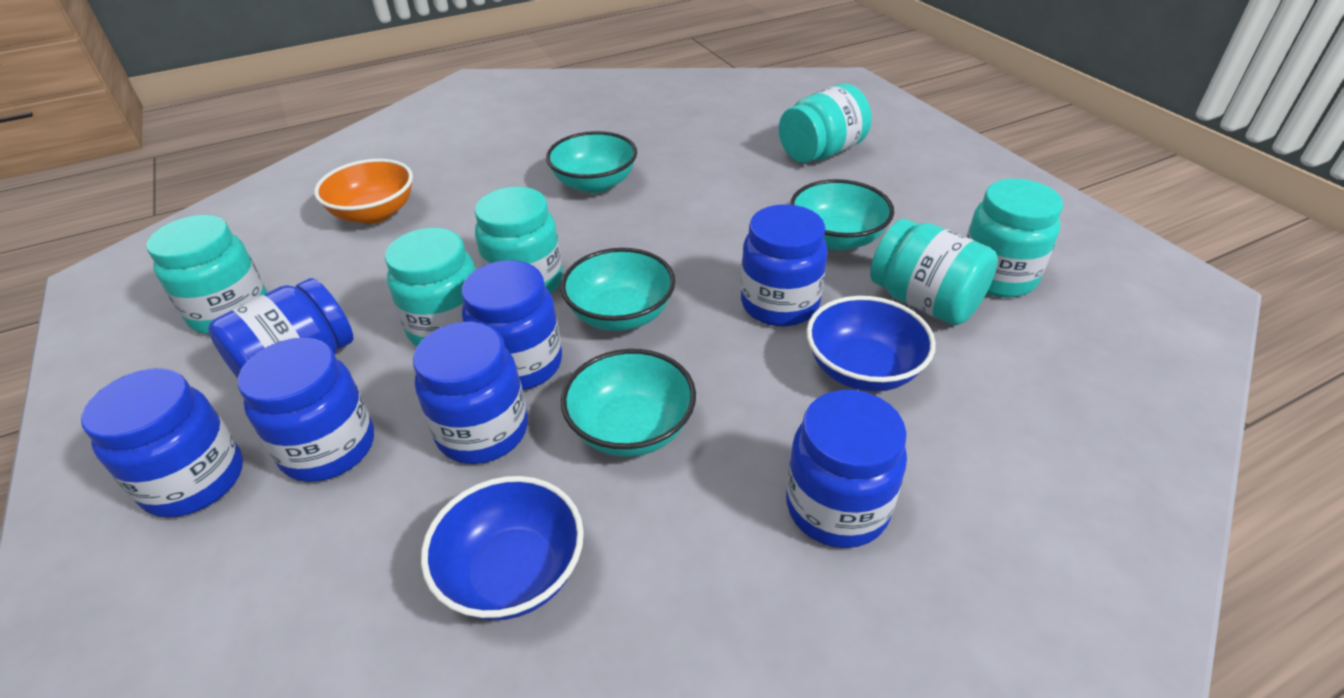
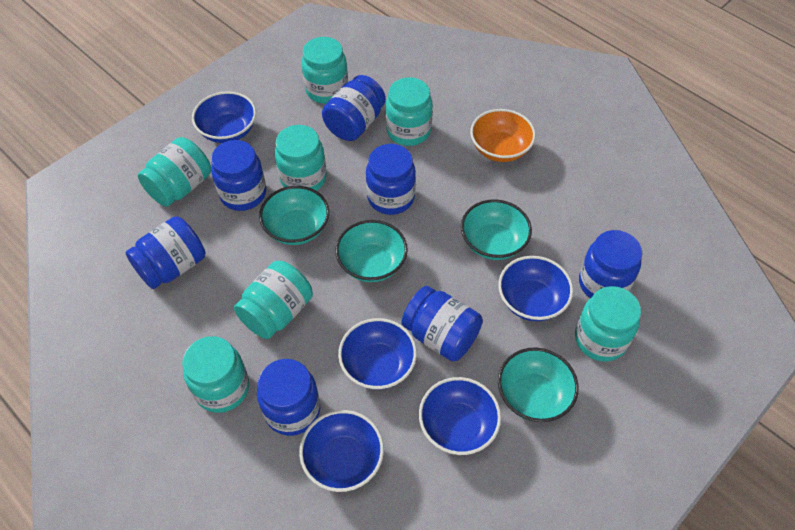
blue bowl: [421,476,584,620] [806,296,936,392] = 2 -> [192,91,256,143] [299,410,384,492] [338,318,417,390] [419,377,501,455] [498,256,573,321] = 5
turquoise jar: [146,215,267,334] [385,228,476,346] [474,187,563,294] [779,84,872,163] [870,219,998,325] [967,179,1063,297] = 6 -> [138,137,211,207] [182,336,249,413] [234,261,313,339] [275,125,327,191] [301,37,348,104] [386,77,433,146] [575,286,641,362] = 7

